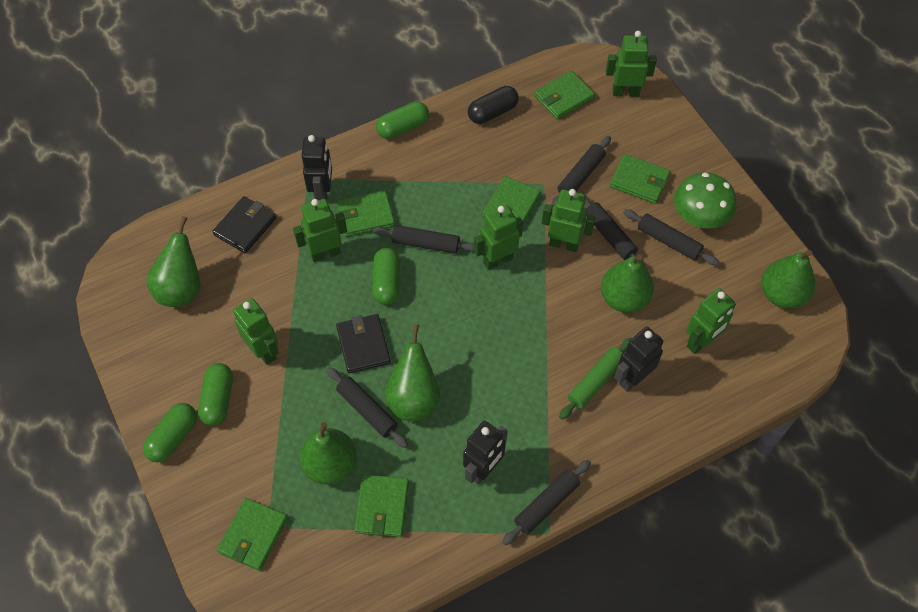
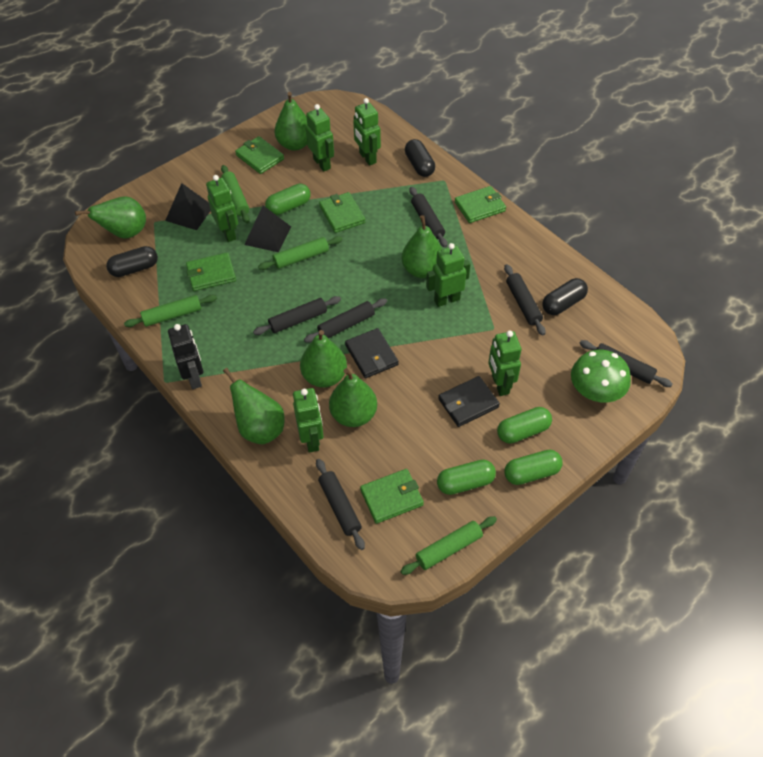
black capsule: [468,86,519,124] = 1 -> [106,246,158,277] [405,139,435,177] [542,278,588,315] = 3
black pyramid: none = 0 -> [165,183,211,230] [244,206,291,252] = 2
black robot: [301,135,332,200] [463,421,508,485] [614,327,663,392] = 3 -> [168,324,204,389] = 1
green pear: [146,216,201,307] [299,422,357,484] [385,324,440,421] [601,254,654,313] [761,250,815,309] = 5 -> [75,197,146,239] [223,368,285,444] [274,92,307,151] [300,330,347,388] [329,368,377,427] [402,215,443,278] = 6
green rolling pin: [559,337,632,420] = 1 -> [124,295,217,327] [221,165,250,223] [258,236,343,270] [400,516,497,575] = 4
green wallet: [217,498,287,571] [337,190,395,237] [354,475,409,537] [482,176,540,224] [534,70,595,119] [610,154,670,204] = 6 -> [186,252,236,291] [235,136,284,174] [319,192,365,233] [360,469,424,524] [455,186,506,223] = 5

